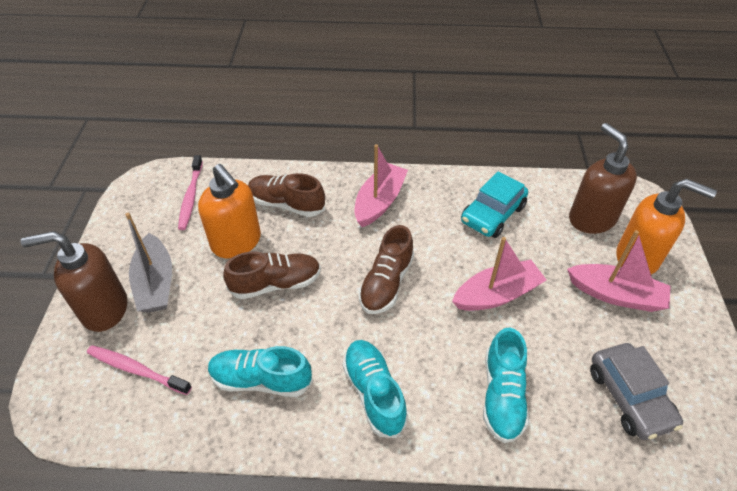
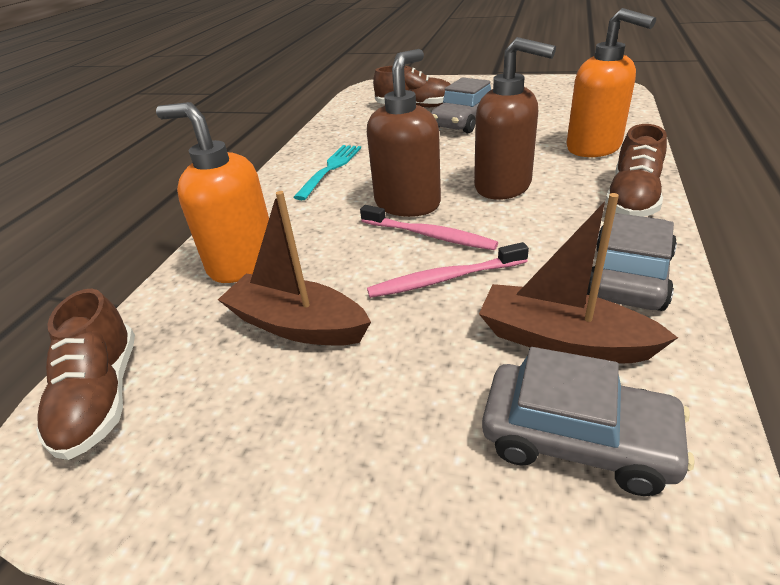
brown boat: none = 0 -> [218,191,371,346] [479,193,678,363] = 2
grey boat: [125,213,172,313] = 1 -> none = 0
grey car: [590,343,683,440] = 1 -> [431,78,491,133] [482,347,694,496] [587,213,677,311] = 3
pink boat: [354,144,408,227] [452,237,546,311] [567,230,671,312] = 3 -> none = 0
turquoise car: [461,171,528,238] = 1 -> none = 0
turquoise fork: none = 0 -> [293,145,361,200] = 1
turquoise shoe: [208,346,313,397] [343,340,408,438] [483,327,529,443] = 3 -> none = 0

